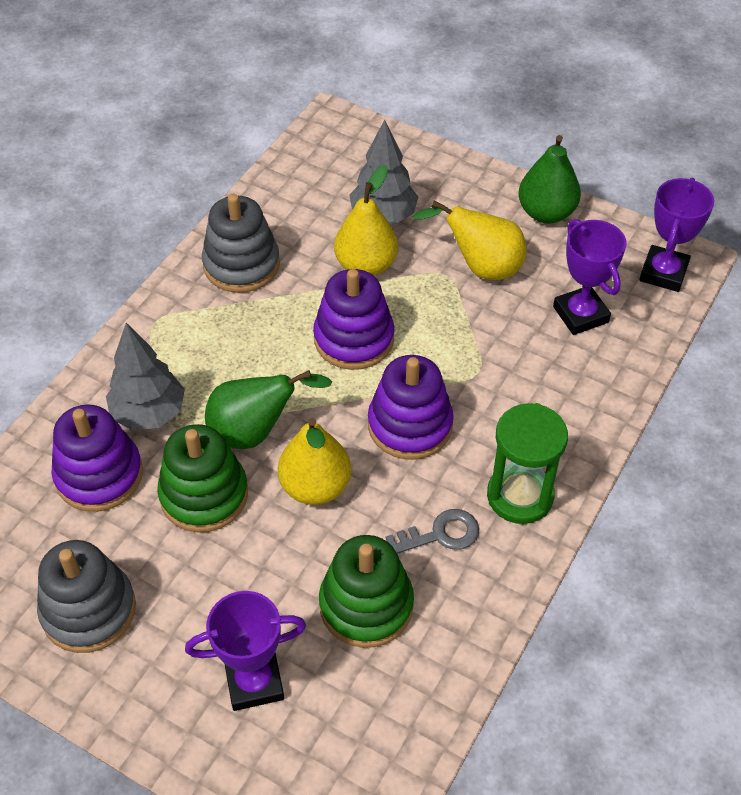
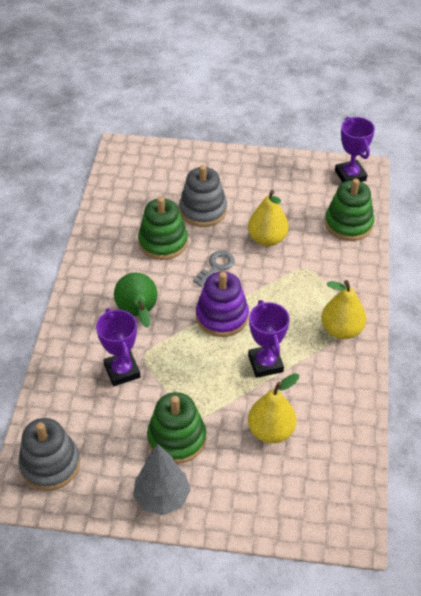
green hourglass: [487,403,568,524] = 1 -> none = 0
green pear: [205,370,332,449] [518,135,581,224] = 2 -> [114,273,158,328] = 1
green stacking toy: [157,424,248,532] [319,535,414,648] = 2 -> [138,197,188,260] [147,392,206,464] [325,179,374,241] = 3
grey tree: [106,323,185,430] [350,120,418,224] = 2 -> [133,444,191,515] = 1
purple stacking toy: [52,404,143,512] [313,269,394,370] [368,355,454,460] = 3 -> [196,271,249,337] = 1

